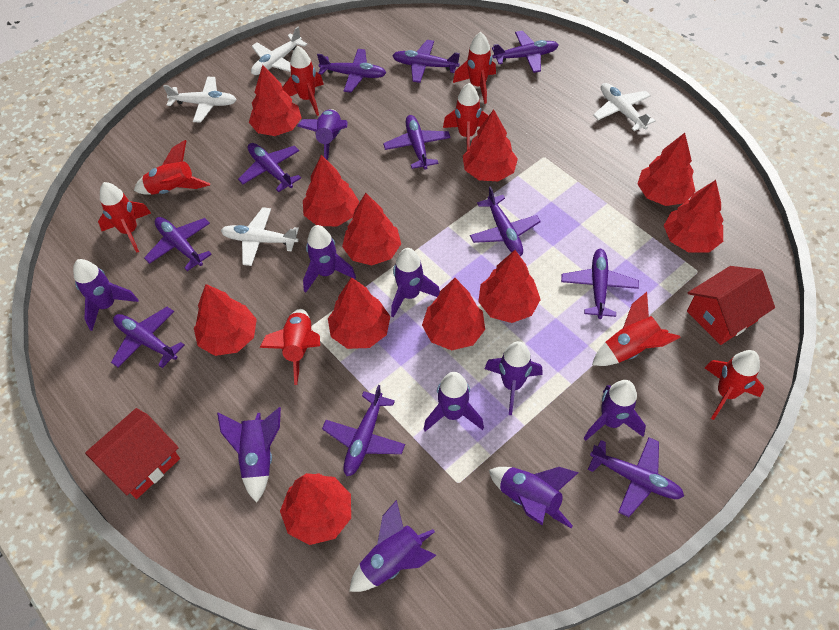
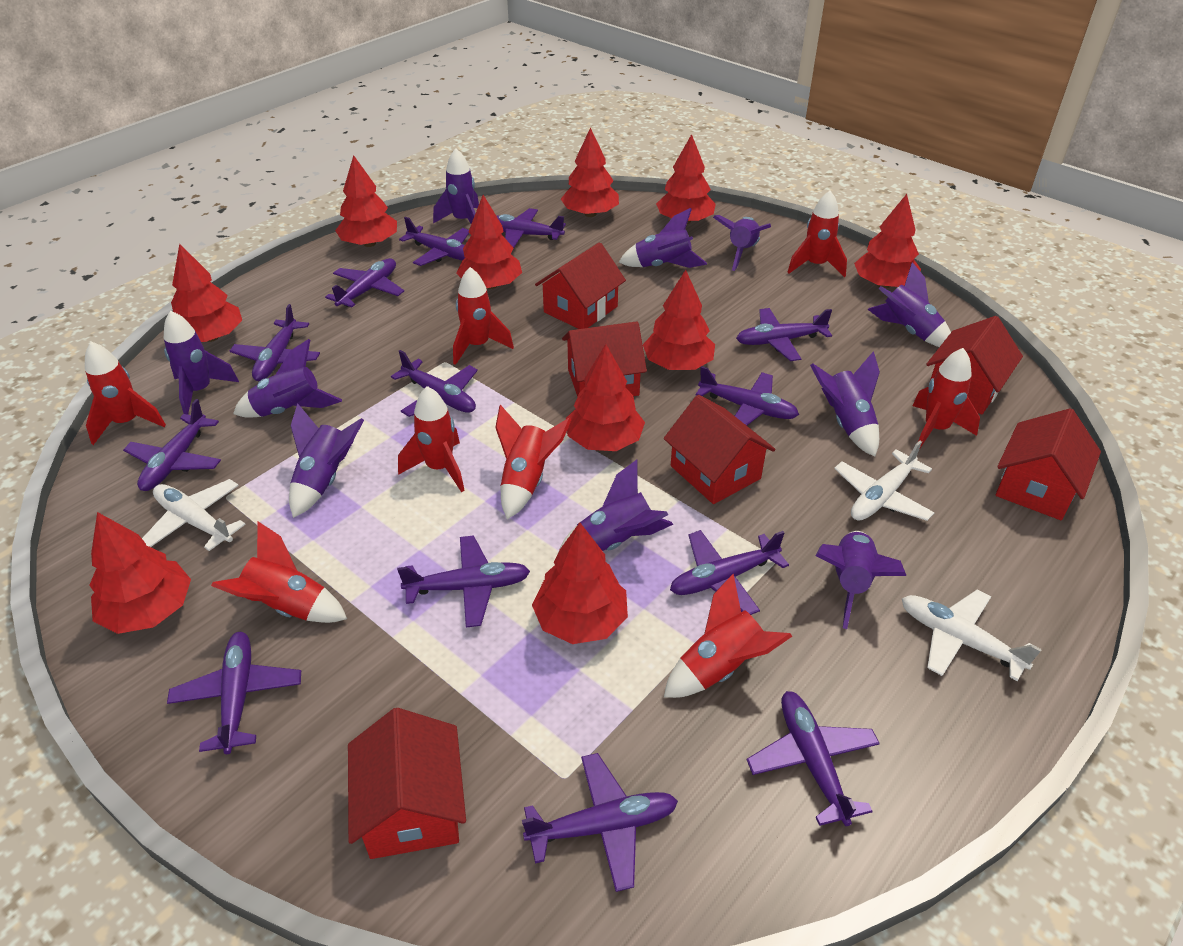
purple plane: [111,307,184,368] [144,217,212,271] [238,143,301,192] [317,49,386,92] [322,385,405,476] [383,115,451,170] [392,40,460,83] [470,186,541,257] [492,31,558,73] [561,249,639,319] [588,437,684,517] = 11 -> [123,399,221,491] [167,632,301,754] [230,304,320,381] [325,258,404,307] [391,350,478,417] [397,535,530,628] [399,217,469,266] [497,208,566,248] [522,753,678,892] [670,530,789,615] [695,366,799,426] [736,308,832,361] [747,691,880,826] = 13
red house: [85,408,180,499] [687,266,775,345] = 2 -> [348,708,466,859] [535,242,626,329] [562,321,647,397] [664,395,775,504] [926,316,1023,414] [996,408,1101,520] = 6
red tree: [194,284,257,356] [249,65,302,136] [280,473,351,545] [303,155,359,226] [328,277,390,349] [342,193,401,266] [422,278,485,351] [463,109,518,181] [478,250,541,323] [638,133,696,206] [664,180,724,252] = 11 -> [89,512,191,634] [171,243,242,342] [335,155,397,247] [456,195,522,289] [532,522,628,644] [561,127,619,217] [566,344,645,451] [643,270,715,370] [656,134,716,224] [854,194,921,289] = 10
white plane: [163,77,237,123] [221,207,299,266] [251,27,308,75] [593,83,656,131] = 4 -> [142,479,246,551] [834,441,934,521] [902,590,1042,681] = 3

